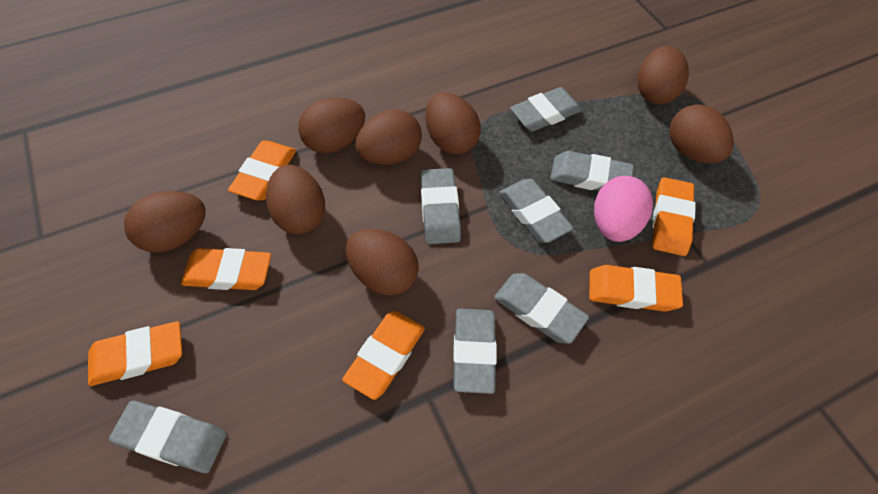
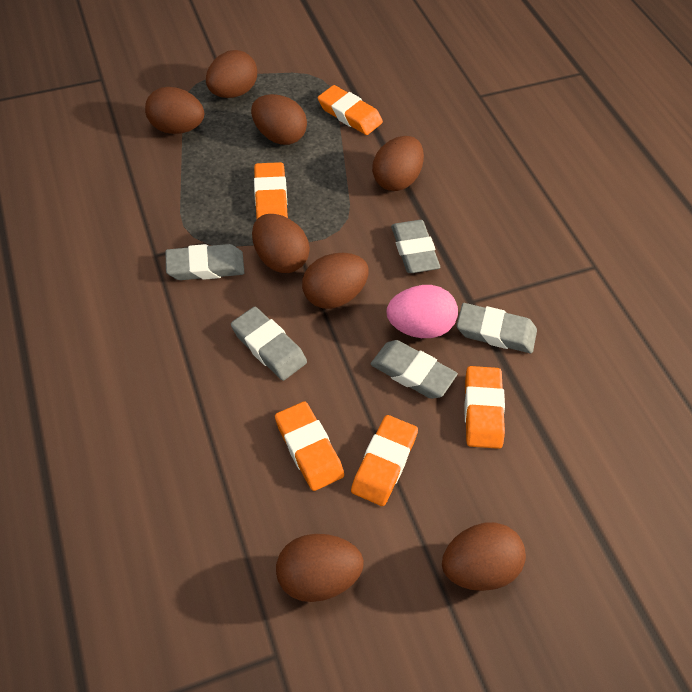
grey eraser: [109,401,227,473] [420,168,461,244] [453,309,497,394] [494,273,589,344] [499,179,574,243] [510,87,582,132] [550,151,634,190] = 7 -> [165,244,244,280] [231,307,307,381] [371,340,458,399] [391,220,440,273] [457,303,537,353] = 5
orange eraser: [88,321,182,386] [181,248,271,290] [228,140,296,200] [342,311,425,400] [589,265,683,311] [652,177,696,256] = 6 -> [254,162,288,219] [275,401,344,491] [318,85,383,135] [351,415,418,506] [464,366,505,449] = 5

